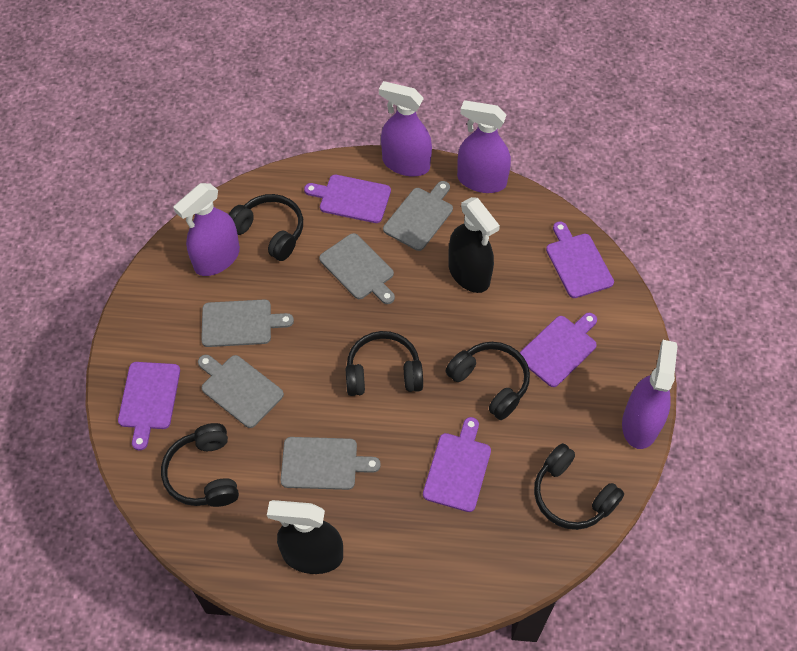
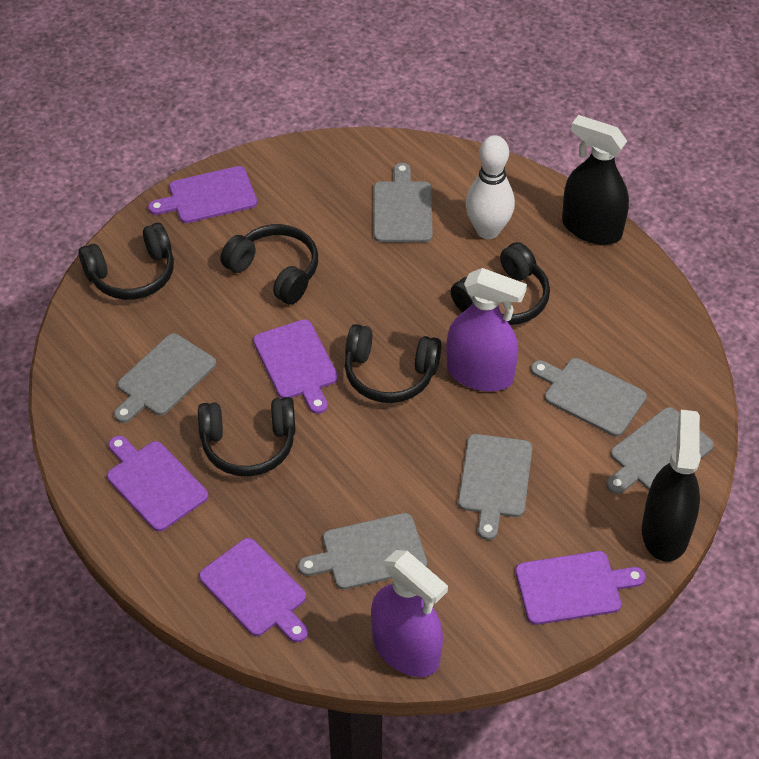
grey cutting board: [198,355,284,428] [201,299,294,347] [281,437,381,490] [319,233,395,304] [383,181,453,251] = 5 -> [114,333,216,423] [298,513,427,590] [374,163,433,242] [458,434,532,540] [531,358,647,437] [606,407,714,494] = 6
purple spray bottle: [173,183,240,276] [379,81,432,177] [457,100,511,193] [622,340,677,449] = 4 -> [371,550,448,677] [446,268,527,391] = 2
white bowling pin: none = 0 -> [465,135,515,239] = 1

